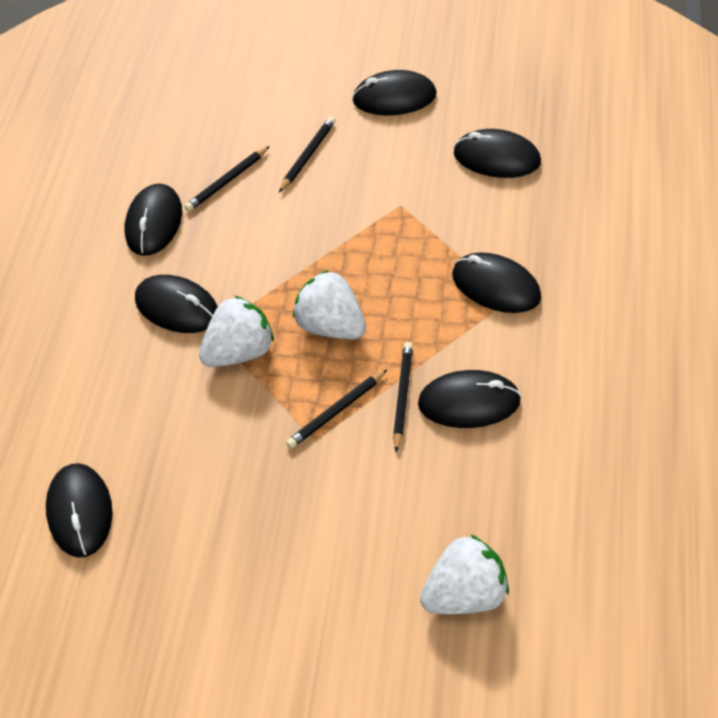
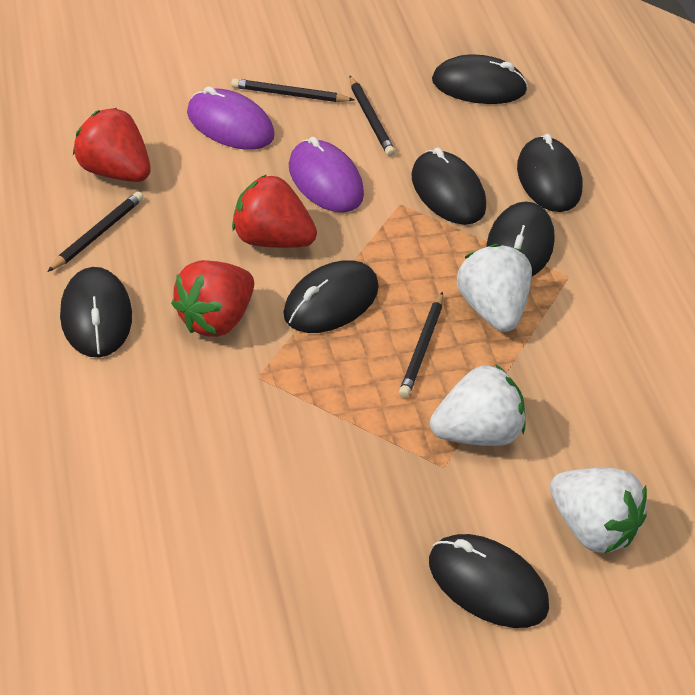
purple mouse: none = 0 -> [187,86,274,150] [289,137,364,213] = 2
red strawberry: none = 0 -> [73,108,151,182] [171,260,254,337] [232,174,317,248] = 3

